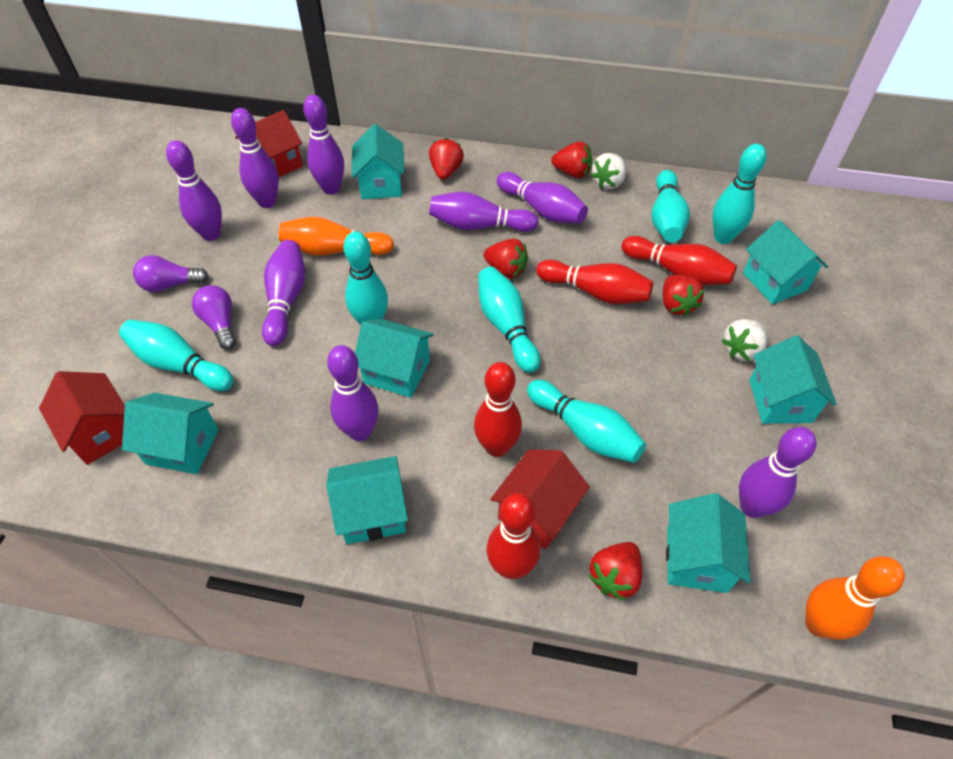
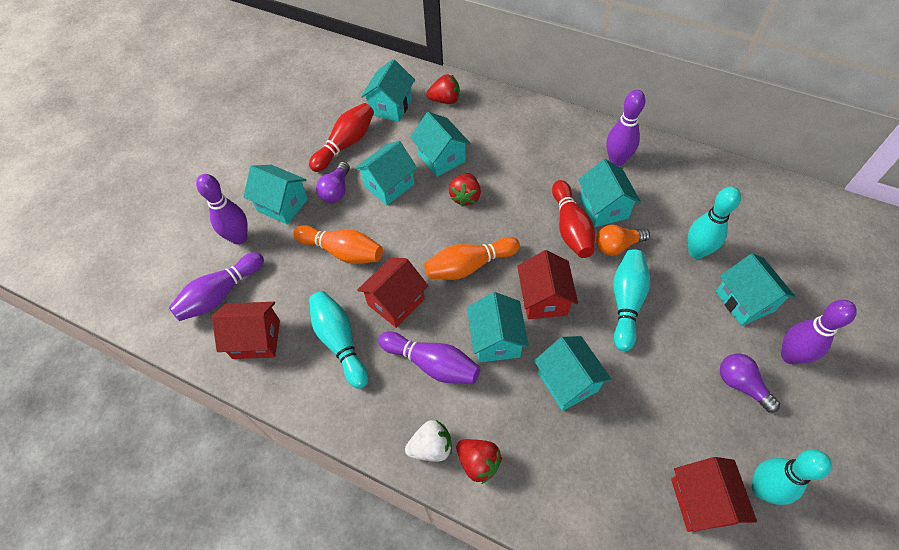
orange light bulb: none = 0 -> [596,225,650,256] = 1
purple bowling pin: [166,140,222,241] [231,108,279,208] [262,240,305,346] [303,95,344,195] [327,345,379,441] [429,192,539,232] [497,172,588,223] [739,427,817,518] = 8 -> [169,252,264,321] [196,174,248,245] [378,331,480,384] [606,90,645,166] [781,300,857,364] = 5
red bowling pin: [474,362,522,457] [487,493,540,579] [536,260,653,304] [622,236,737,285] = 4 -> [309,103,374,172] [552,180,595,258] = 2
red house: [39,371,125,465] [235,110,303,177] [490,450,590,549] = 3 -> [212,302,280,359] [357,258,428,328] [517,250,578,319] [671,457,757,532] = 4
red strawberry: [429,138,464,180] [483,239,528,279] [551,141,592,178] [588,542,642,601] [662,275,704,317] = 5 -> [426,74,460,104] [449,173,481,207] [456,439,502,484] = 3
turquoise bowling pin: [119,320,234,391] [343,232,388,325] [478,267,540,373] [527,380,646,463] [652,170,690,242] [712,144,766,244] = 6 -> [309,291,368,389] [613,249,650,351] [688,186,741,259] [752,449,832,505] = 4
turquoise house: [122,393,219,474] [326,456,408,544] [352,124,405,199] [355,318,434,398] [666,493,750,593] [743,220,828,304] [749,335,837,424] = 7 -> [243,165,308,225] [355,141,417,205] [361,59,415,122] [410,112,471,177] [467,292,529,362] [534,336,612,411] [578,159,641,227] [715,253,796,326] = 8
white strawberry: [591,153,627,189] [721,319,768,361] = 2 -> [405,420,452,461] = 1

